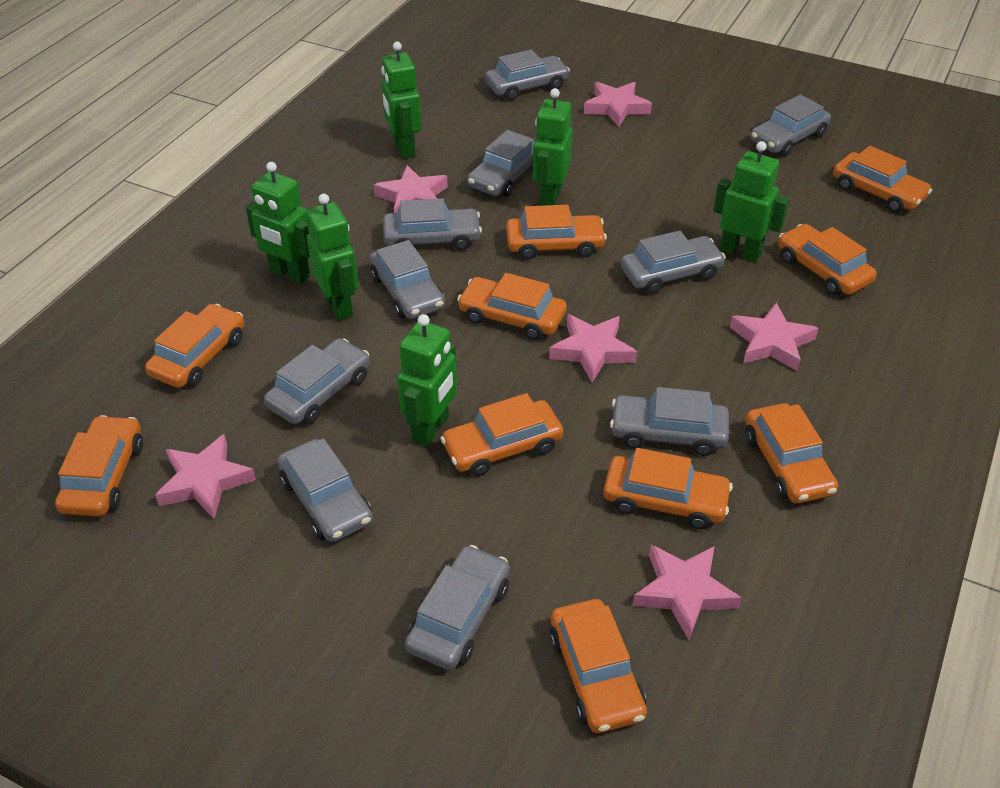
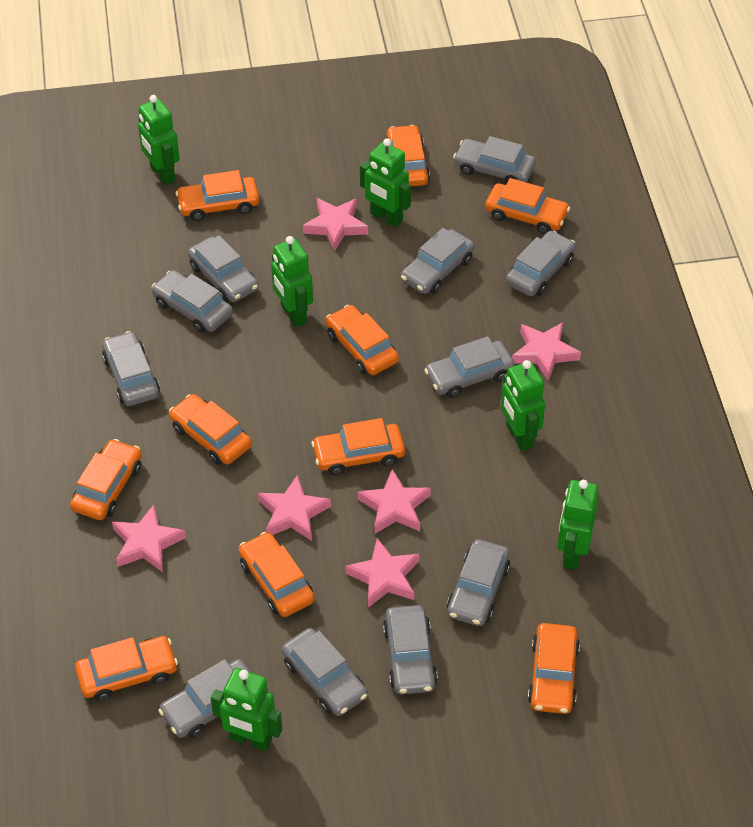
grey car: [264,338,370,424] [277,439,373,542] [369,240,445,319] [383,198,482,250] [405,545,510,670] [467,130,535,197] [485,50,570,100] [610,387,729,456] [621,231,726,294] [751,95,831,156] = 10 -> [102,331,160,406] [152,270,233,333] [158,659,251,738] [188,235,259,302] [281,628,368,716] [383,605,438,694] [401,228,475,294] [424,336,515,398] [447,539,510,626] [453,136,536,184] [506,231,576,296] = 11

